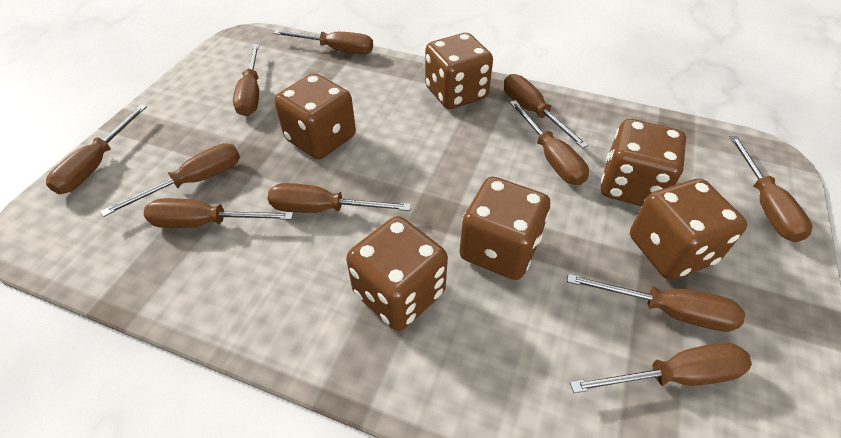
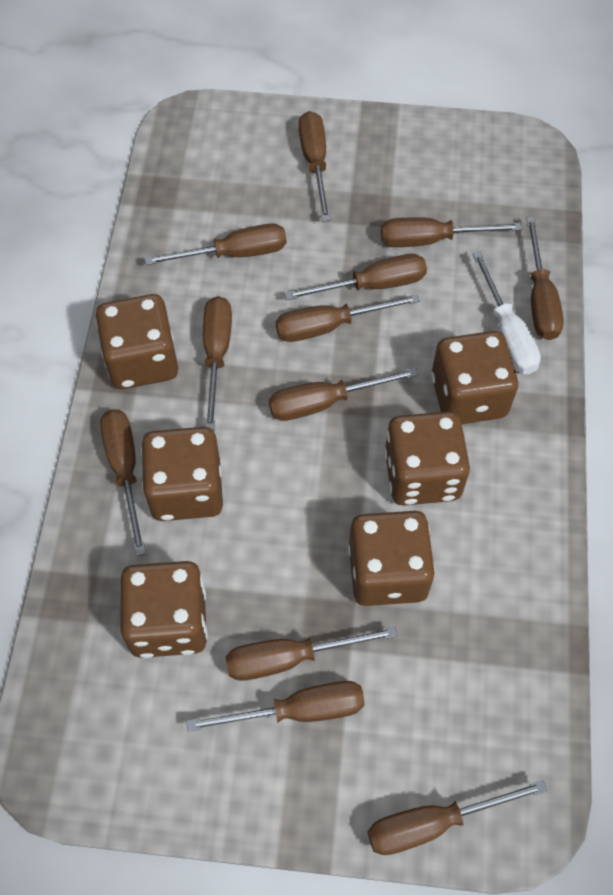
brown screwdriver: [46,105,147,194] [101,143,240,217] [144,198,293,228] [233,44,259,116] [268,183,411,213] [273,30,373,54] [504,74,589,148] [510,100,589,185] [567,274,745,332] [570,342,752,393] [730,136,813,242] = 11 -> [100,409,146,556] [144,223,286,265] [186,681,365,732] [203,296,232,431] [225,626,398,681] [269,368,419,421] [276,294,420,342] [284,254,427,300] [299,111,331,222] [368,780,547,855] [381,217,522,247] [526,217,564,340] = 12
white screwdriver: none = 0 -> [473,251,541,374] = 1

